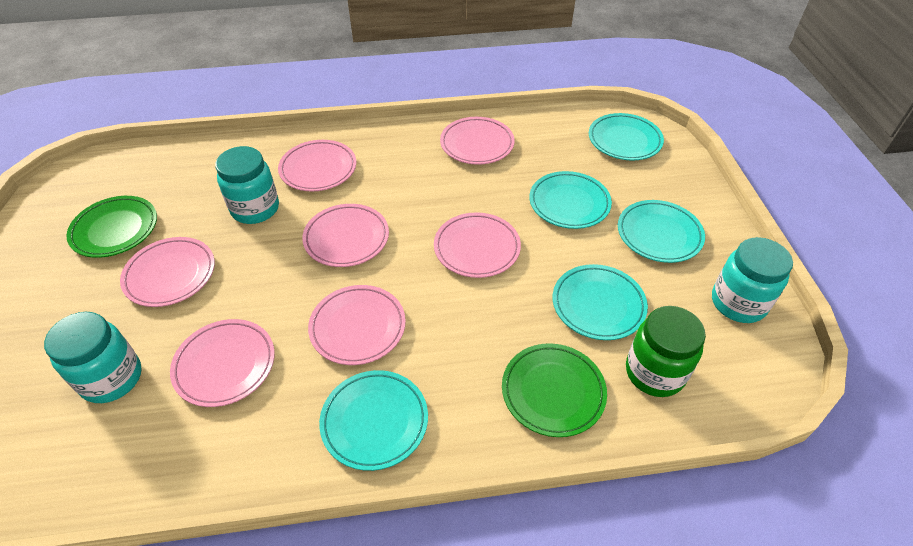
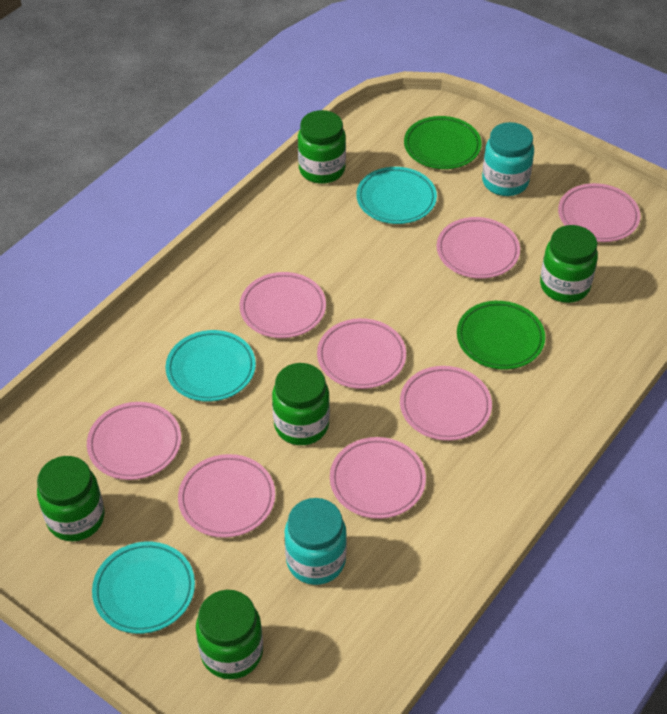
green jar: [626,306,706,397] = 1 -> [37,456,105,541] [196,590,263,679] [272,363,330,445] [298,110,346,184] [540,225,598,303] = 5
pink plate: [120,237,215,307] [170,319,275,407] [278,140,356,191] [302,204,389,267] [308,285,406,365] [434,212,521,278] [440,117,515,165] = 7 -> [87,402,181,480] [178,454,275,538] [240,272,326,338] [317,318,406,389] [330,437,426,519] [400,366,492,441] [437,217,520,279] [558,183,641,242] = 8
turquoise jar: [44,312,142,403] [215,146,279,224] [712,237,793,323] = 3 -> [285,498,347,585] [482,122,534,196] = 2
turquoise plate: [319,370,428,471] [529,171,612,229] [553,264,648,340] [589,113,664,160] [618,200,705,263] = 5 -> [92,542,195,634] [165,330,256,402] [356,167,437,224] = 3

